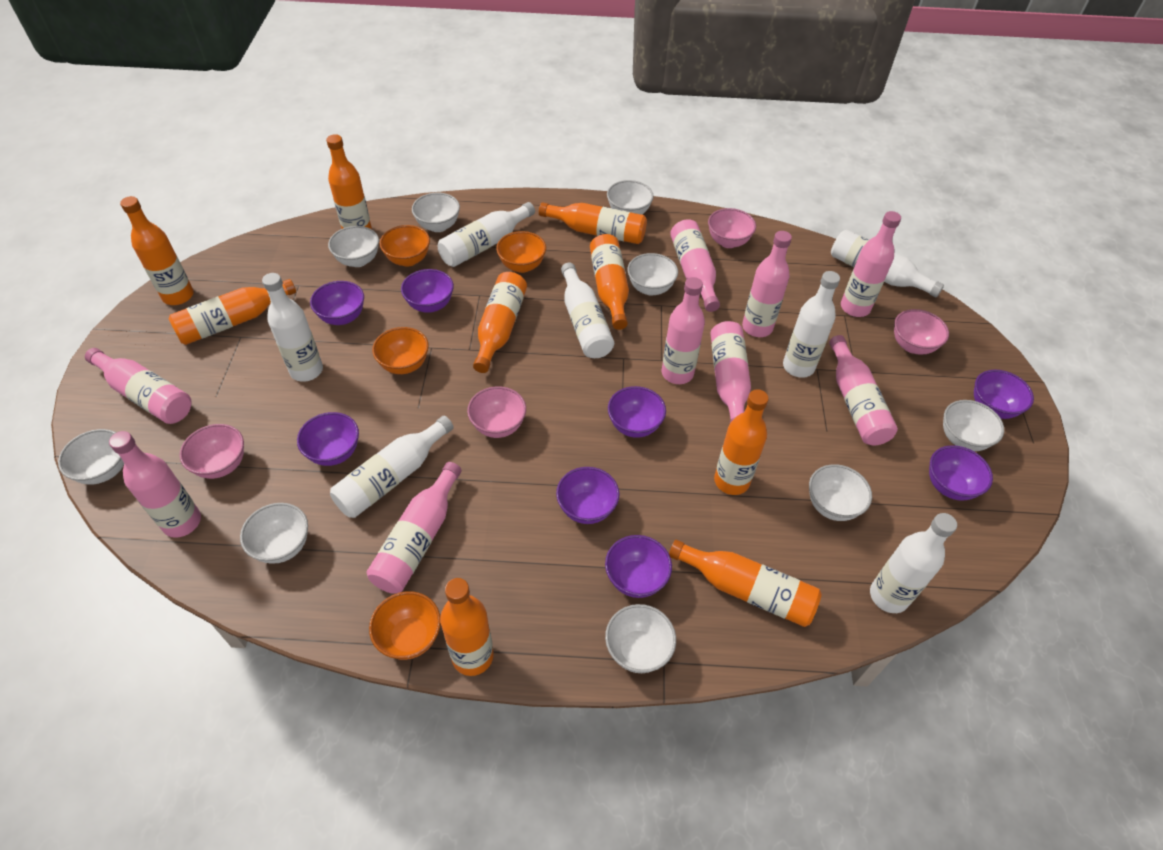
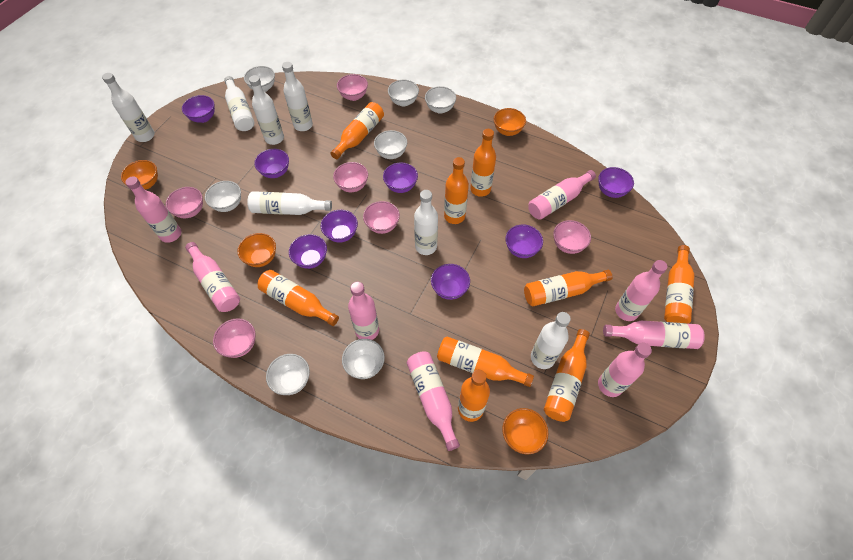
pink bottle: [85,348,191,424] [109,431,201,538] [367,462,462,594] [662,277,705,384] [670,219,720,312] [710,321,751,423] [742,231,792,337] [829,335,898,445] [841,211,901,317] = 9 -> [125,176,181,243] [185,242,240,312] [348,282,379,340] [407,351,460,451] [528,170,596,220] [598,343,652,397] [603,321,705,349] [615,260,668,321] = 8
pink bowl: [180,424,244,479] [467,386,526,438] [708,208,756,248] [894,309,949,355] = 4 -> [166,187,203,218] [213,318,256,358] [333,162,368,192] [337,74,368,101] [363,201,400,234] [553,220,591,254] = 6
white bowl: [58,429,124,485] [240,503,308,564] [328,226,379,267] [412,193,460,232] [605,604,676,673] [607,180,654,215] [628,253,678,296] [809,464,872,521] [943,400,1004,451] = 9 -> [205,181,241,212] [244,66,275,92] [266,354,310,395] [342,339,385,379] [374,130,407,159] [388,80,419,107] [425,86,456,114] = 7

